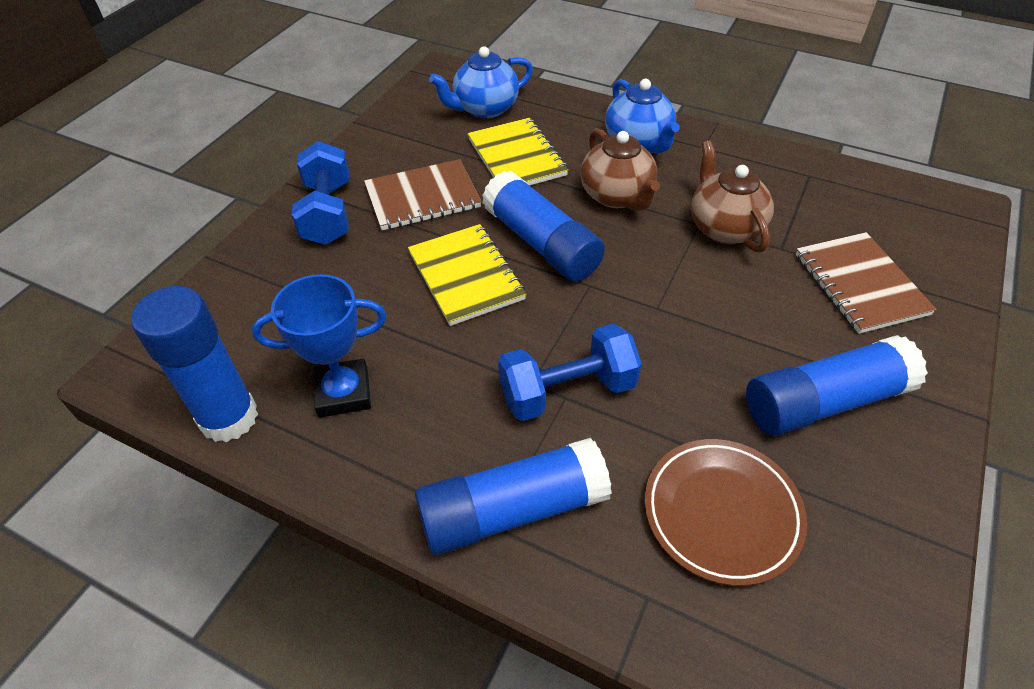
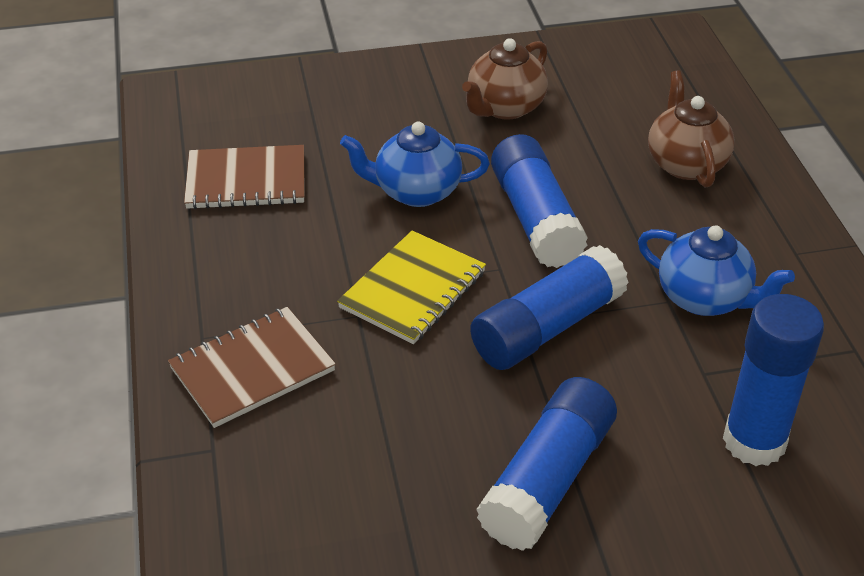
blue dumbbell: [292,141,350,245] [498,324,641,421] = 2 -> none = 0
blue trophy: [252,274,387,418] = 1 -> none = 0
brown plate: [644,439,807,586] = 1 -> none = 0
yellow notebook: [408,224,526,326] [468,118,568,186] = 2 -> [337,230,486,344] = 1

